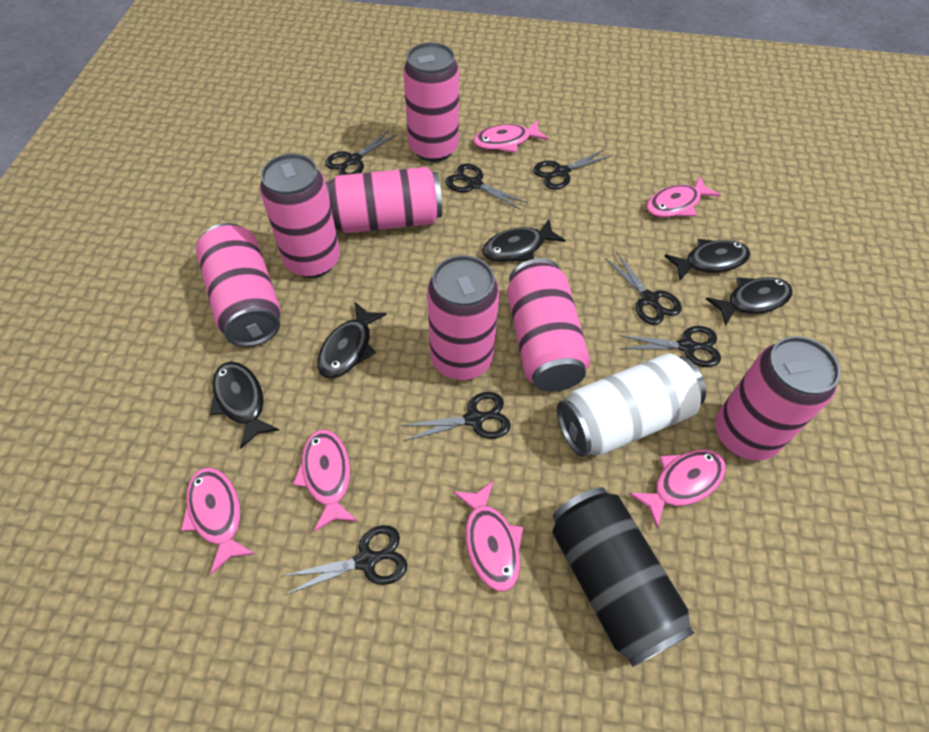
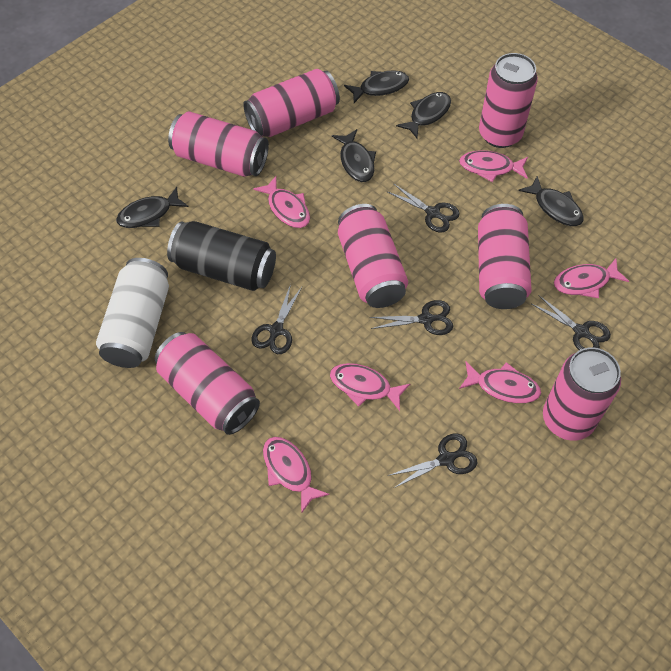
black scissors: [282,525,407,595] [325,130,398,175] [400,392,511,441] [446,163,528,210] [533,150,611,190] [605,252,682,325] [619,326,721,367] = 7 -> [252,284,302,354] [370,300,453,335] [388,183,460,233] [388,434,477,488] [532,295,611,350] = 5

